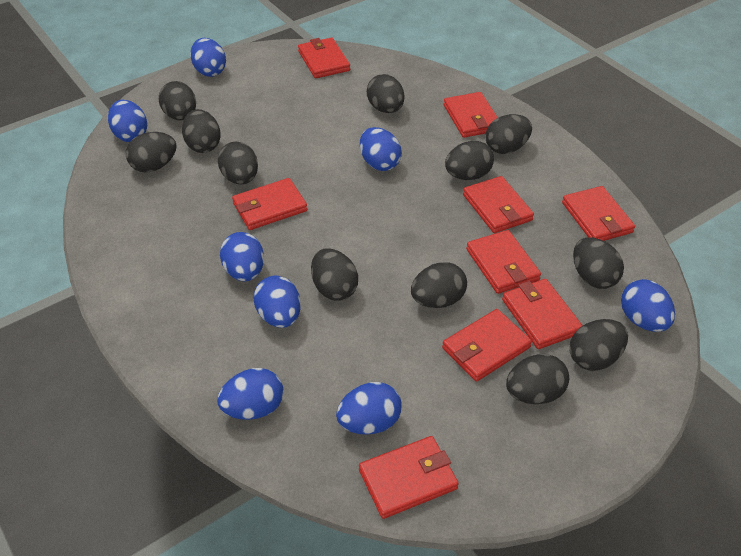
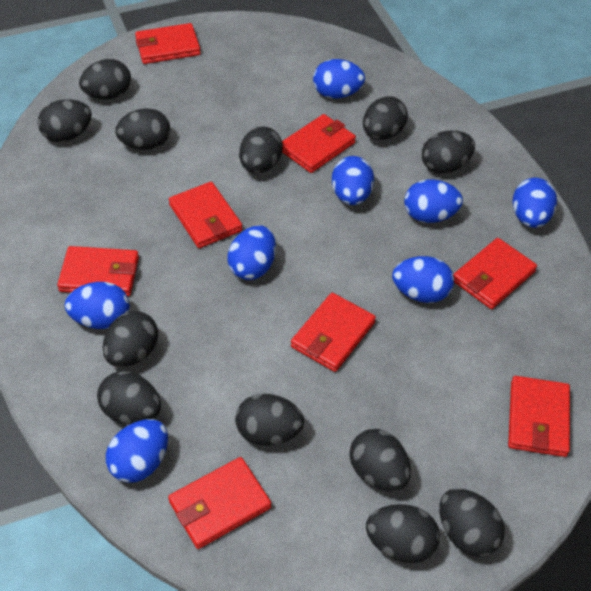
red wallet: [232,178,307,230] [298,38,350,78] [359,436,459,519] [442,309,532,382] [444,92,498,138] [463,176,534,233] [466,230,541,294] [502,279,583,349] [562,186,635,241] = 9 -> [57,246,139,296] [135,23,201,64] [168,457,271,549] [169,182,243,248] [282,114,356,173] [291,293,376,372] [453,238,537,309] [508,376,570,457] = 8

